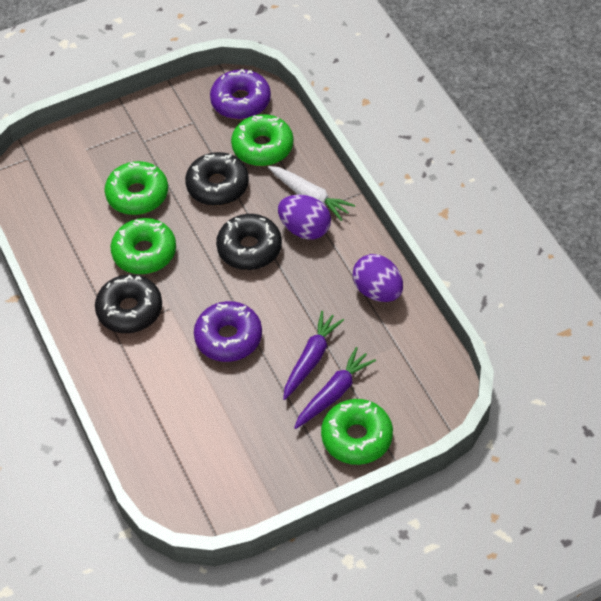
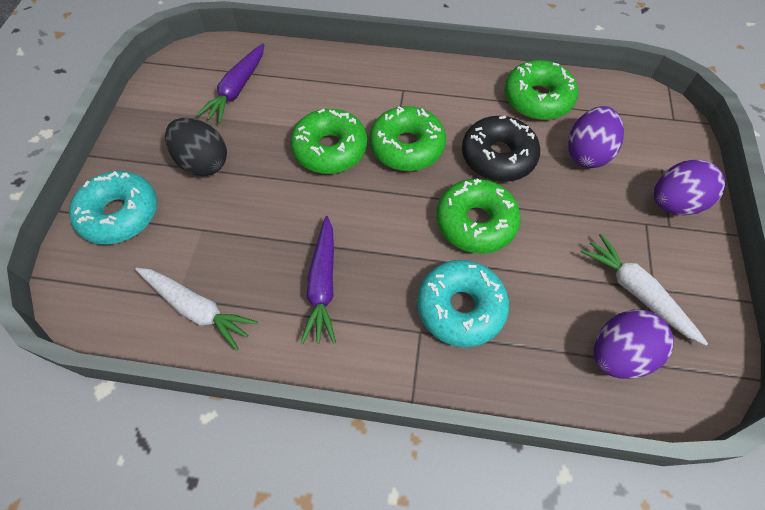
black donut: [95,274,162,333] [185,152,249,206] [216,214,282,270] = 3 -> [462,116,540,182] = 1
black egg: none = 0 -> [165,118,227,176] = 1
purple donut: [194,301,262,362] [210,69,271,119] = 2 -> none = 0
purple egg: [278,195,331,240] [352,254,403,302] = 2 -> [568,106,624,168] [594,310,674,379] [654,159,725,215] = 3
turquoise donut: none = 0 -> [69,171,157,244] [417,260,509,347] = 2
white carrot: [268,166,355,221] = 1 -> [135,268,258,351] [580,234,708,345] = 2

